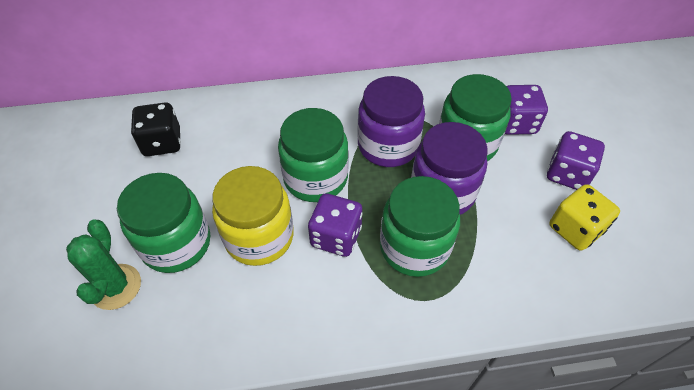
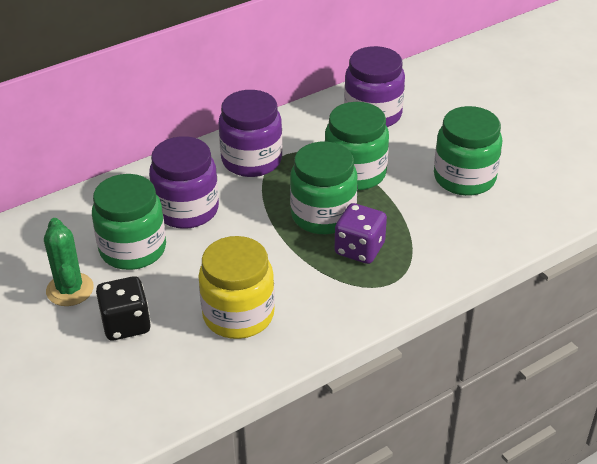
purple dice: [308,193,363,257] [505,85,548,135] [547,131,605,190] = 3 -> [335,203,387,264] = 1
purple jar: [357,76,425,167] [411,122,488,215] = 2 -> [149,136,219,229] [219,90,283,177] [344,46,405,127] = 3
yellow dice: [549,184,620,251] = 1 -> none = 0

